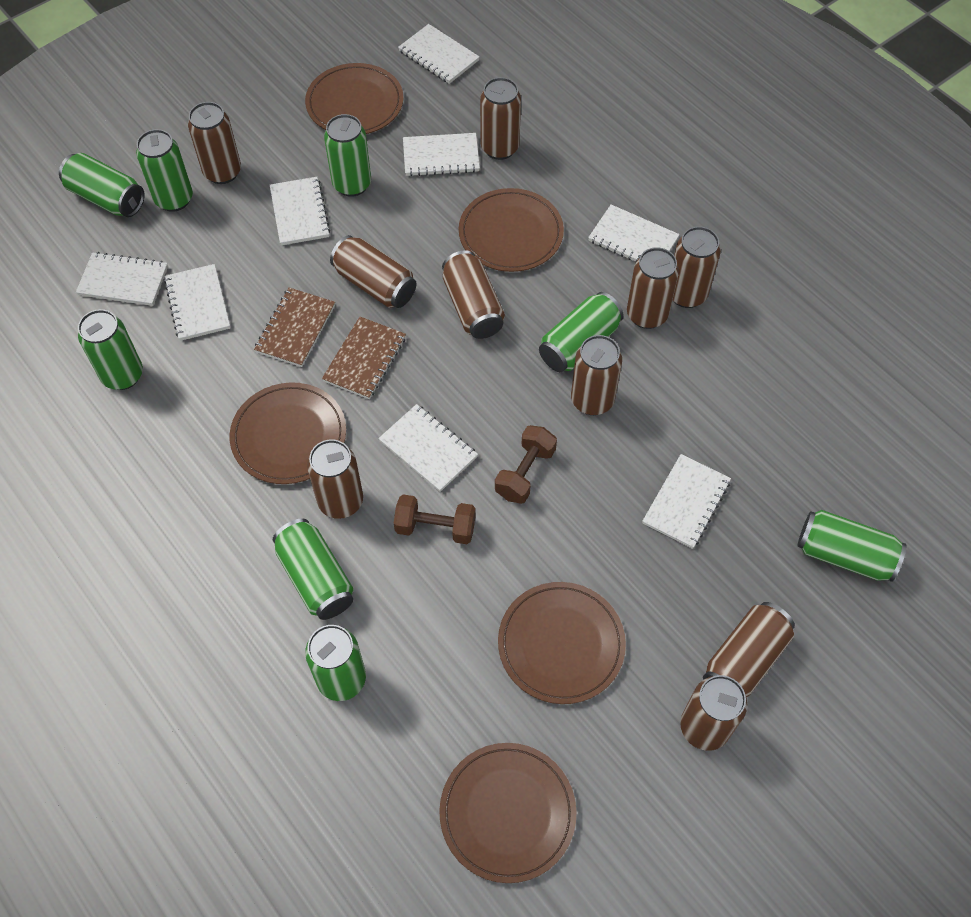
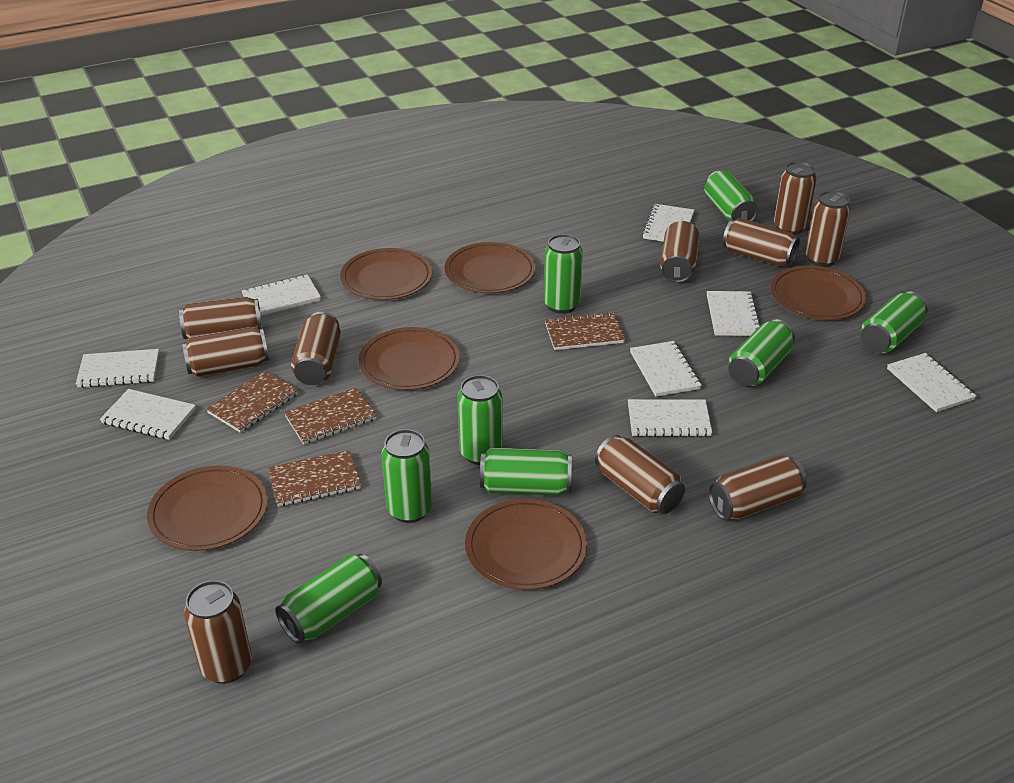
brown dumbbell: [394,495,476,544] [495,425,557,504] = 2 -> none = 0
brown notebook: [254,287,335,367] [322,317,406,399] = 2 -> [206,371,298,433] [268,450,361,507] [284,388,377,445] [545,312,625,350] = 4
brown plate: [230,382,346,484] [305,63,403,134] [439,743,577,883] [459,188,564,272] [498,582,626,704] = 5 -> [147,466,268,551] [340,248,432,300] [358,327,460,390] [444,242,536,293] [465,499,587,590] [770,266,866,320] = 6

